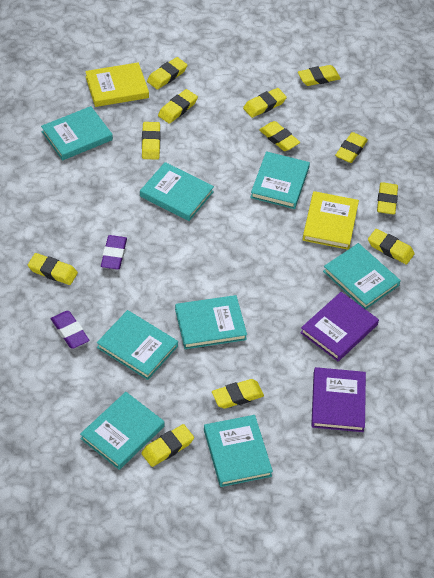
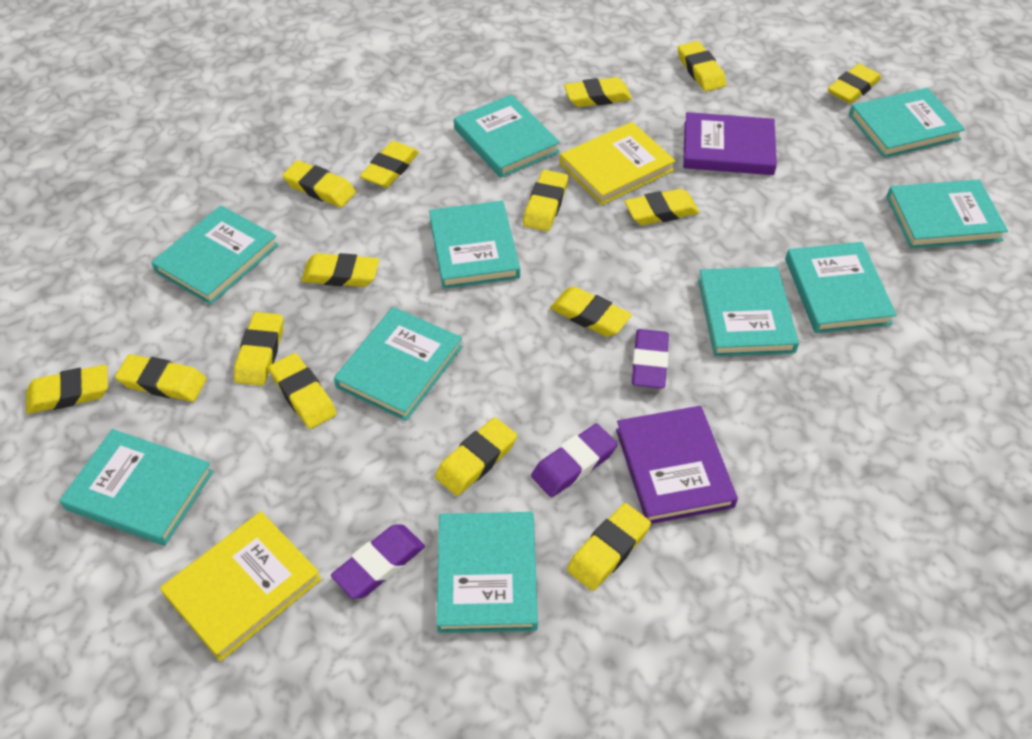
purple eraser: [51,311,89,348] [101,235,127,269] = 2 -> [331,525,425,599] [531,424,618,497] [632,329,669,388] = 3
turquoise book: [41,106,113,161] [80,392,165,470] [97,310,178,380] [140,162,214,221] [175,295,247,349] [204,415,273,487] [250,151,310,209] [323,243,401,309] = 8 -> [59,429,213,546] [151,205,279,305] [334,307,463,421] [429,201,520,289] [436,512,538,633] [454,95,560,178] [698,266,799,357] [785,242,897,333] [849,88,965,158] [886,180,1008,249] = 10
yellow eraser: [28,253,78,285] [141,424,194,467] [142,122,161,160] [147,57,188,90] [158,89,198,124] [212,379,264,409] [243,88,287,118] [259,121,300,151] [298,65,341,86] [335,132,368,163] [368,229,415,265] [377,182,398,214] = 12 -> [26,365,108,414] [115,354,207,402] [234,312,283,386] [269,353,337,429] [282,160,356,208] [301,253,379,287] [360,141,419,188] [435,417,517,496] [523,170,568,231] [550,286,632,337] [564,77,632,107] [567,503,651,591] [625,189,699,225] [678,41,726,92] [828,64,881,104] = 15

